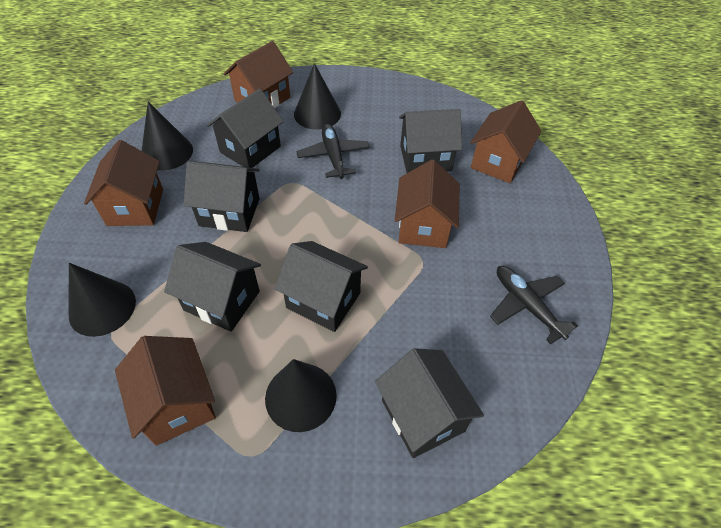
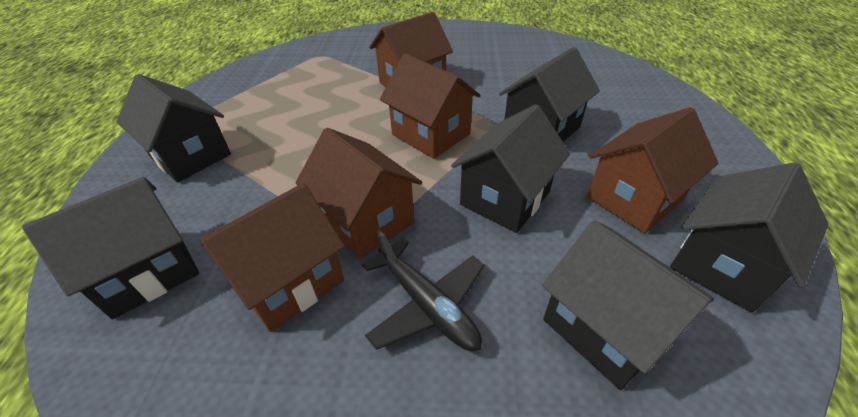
black cone: [69,263,136,337] [142,102,193,171] [265,359,337,432] [294,63,341,129] = 4 -> none = 0
black plane: [296,124,370,179] [490,266,578,344] = 2 -> [362,229,485,351] = 1

